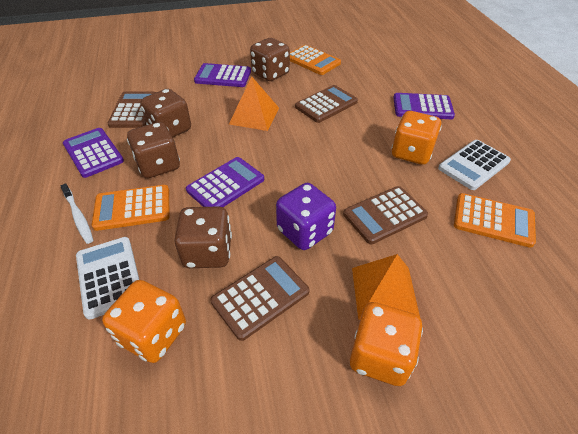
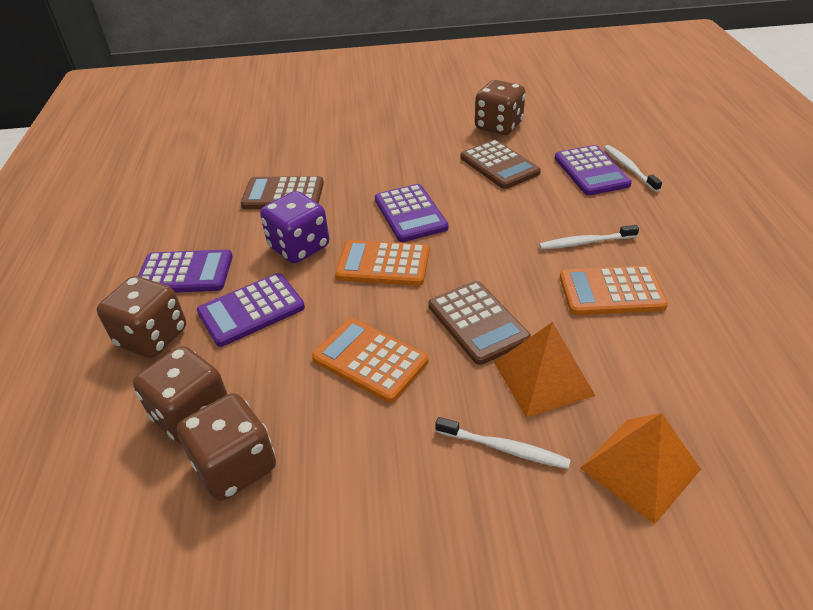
brown calculator: [108,92,156,128] [211,256,310,341] [295,85,358,123] [343,186,428,244] = 4 -> [241,176,324,209] [428,281,531,365] [460,140,541,189] = 3
orange dice: [102,280,186,363] [350,302,423,386] [391,111,442,165] = 3 -> none = 0
white calculator: [76,237,139,320] [438,140,511,190] = 2 -> none = 0
white toothbrush: [60,184,93,244] = 1 -> [435,417,571,469] [539,225,639,249] [604,145,662,192] = 3

